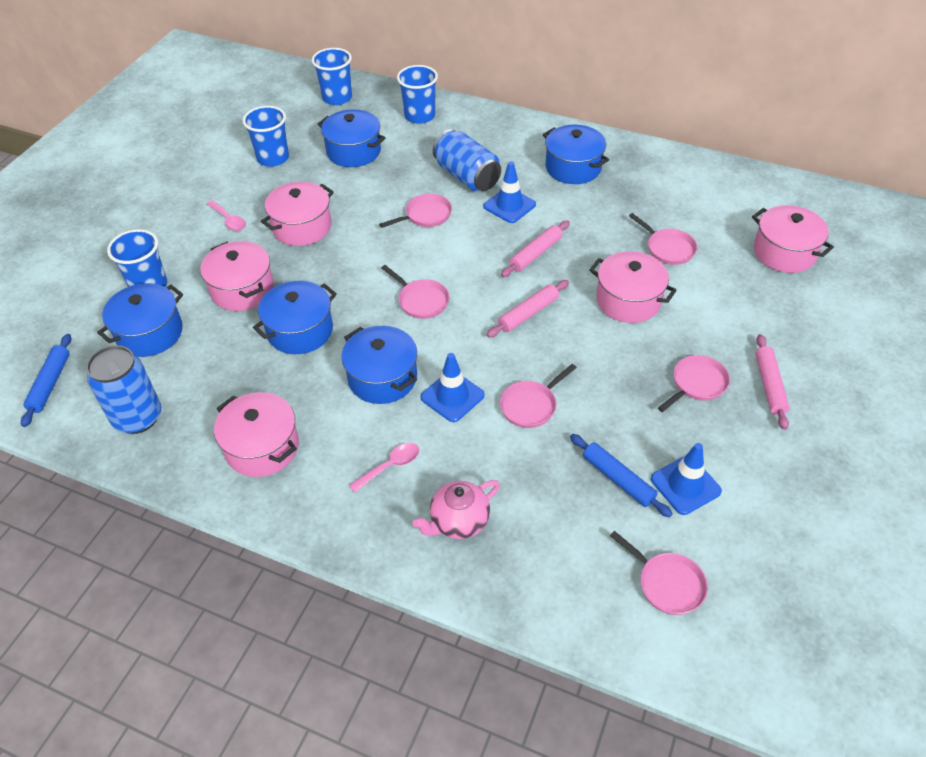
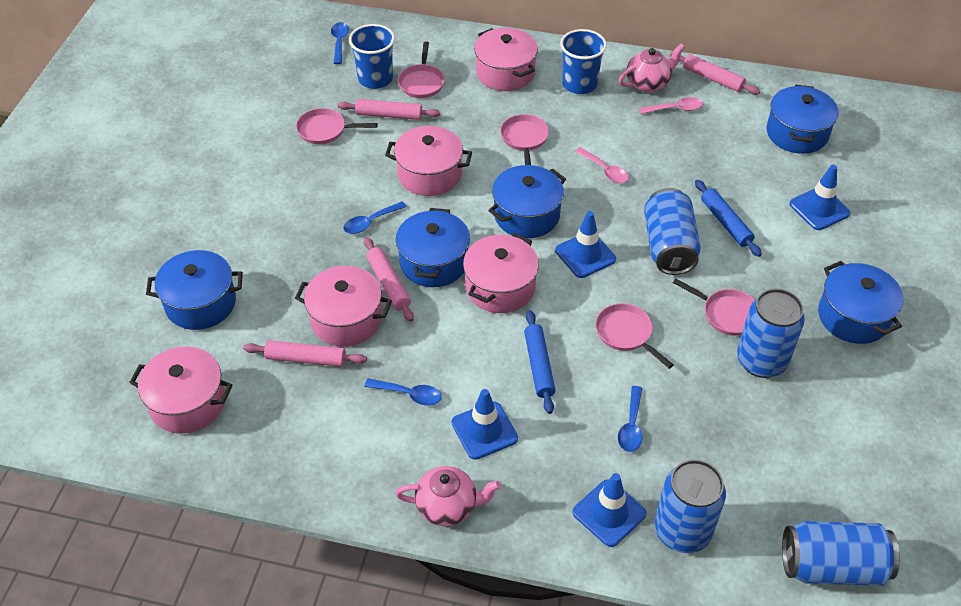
blue can: [86,345,161,434] [433,129,501,191] = 2 -> [644,188,701,275] [654,459,726,553] [737,288,805,378] [782,521,900,586] = 4
blue cup: [107,229,167,287] [243,106,289,167] [312,48,352,105] [397,65,438,124] = 4 -> [349,24,395,89] [560,29,607,94] = 2
blue spoon: none = 0 -> [331,22,349,64] [343,201,407,234] [365,378,442,406] [618,386,642,452] = 4
blue traffic cone: [420,353,485,422] [483,161,536,223] [651,443,722,515] = 3 -> [451,389,518,460] [555,211,616,278] [572,473,647,547] [789,165,850,230] = 4
pink pan: [379,194,452,228] [381,265,449,319] [500,364,577,428] [610,531,708,615] [629,213,697,265] [658,355,730,412] = 6 -> [296,108,378,144] [398,41,445,98] [500,114,549,165] [596,303,673,369] [673,278,755,336] = 5
pink rolling pin: [487,280,569,338] [501,220,570,277] [755,334,790,430] = 3 -> [243,340,367,367] [338,99,440,120] [364,237,414,322] [670,52,760,95] = 4
pink teapot: [413,480,500,539] = 1 -> [395,466,501,526] [618,43,685,92] = 2

